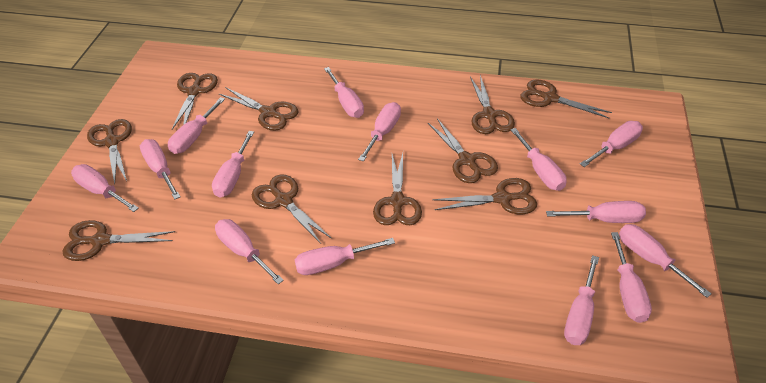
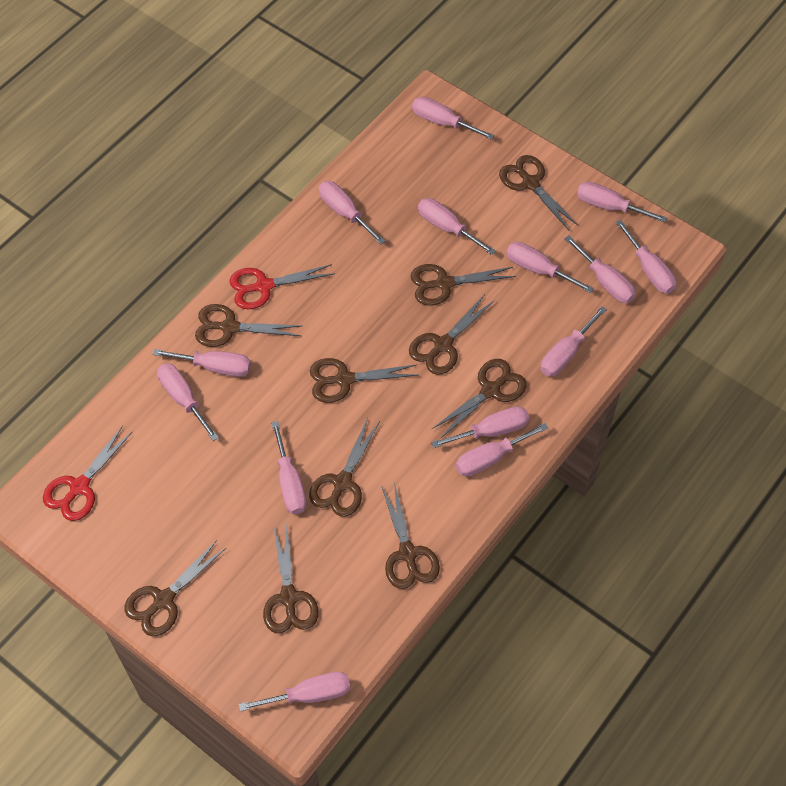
red scissors: none = 0 -> [43,425,133,521] [229,264,335,309] = 2

